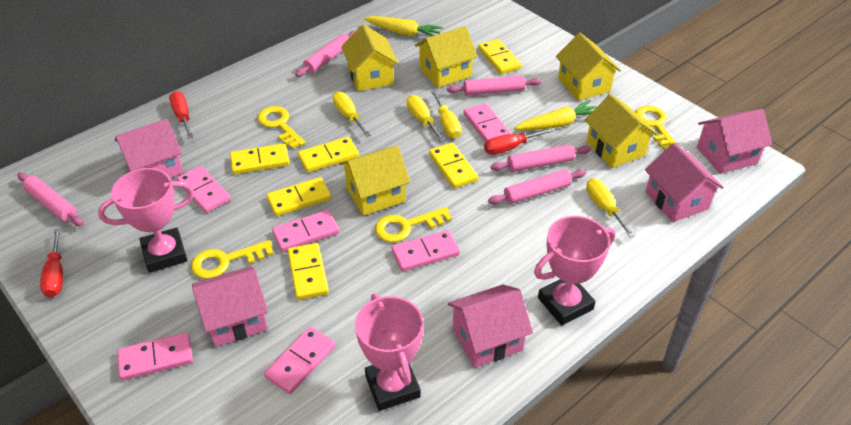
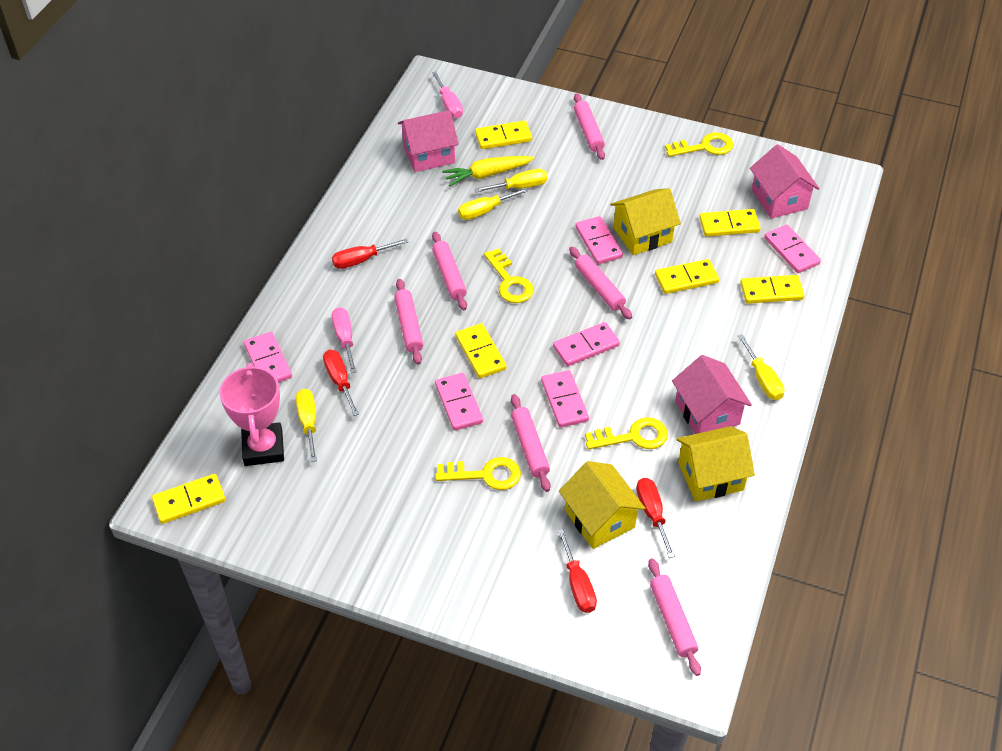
pink house: [115,119,184,178] [192,266,268,347] [448,284,533,368] [645,143,724,222] [697,109,772,174] = 5 -> [398,110,459,172] [672,355,752,434] [750,144,820,218] = 3
pink rolling pin: [18,172,84,226] [295,31,355,77] [447,75,541,96] [488,169,586,204] [491,144,591,172] = 5 -> [394,279,423,365] [432,232,467,310] [511,394,551,492] [569,247,632,320] [574,93,605,160] [648,558,701,676] = 6
pink screwdriver: none = 0 -> [332,307,357,373] [432,72,463,118] = 2
pink trophy: [98,168,194,273] [355,294,424,411] [534,216,616,325] = 3 -> [219,363,284,466] = 1
red screwdriver: [40,229,63,297] [169,91,193,139] [484,128,554,155] = 3 -> [323,350,359,416] [332,238,408,269] [557,529,597,613] [636,478,675,558] = 4
yellow carrot: [364,16,443,36] [514,100,596,130] = 2 -> [442,156,535,186] = 1
yellow house: [339,146,410,216] [341,24,399,91] [415,26,477,88] [556,33,621,101] [585,94,657,168] = 5 -> [559,461,645,549] [610,188,681,255] [676,426,755,502] = 3

